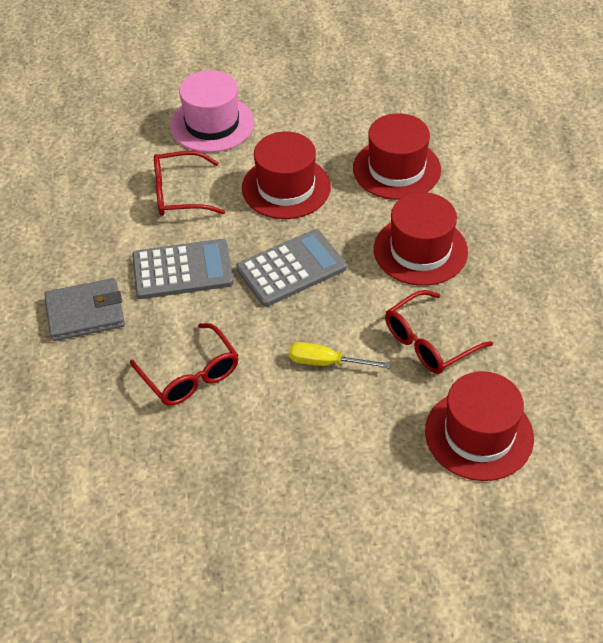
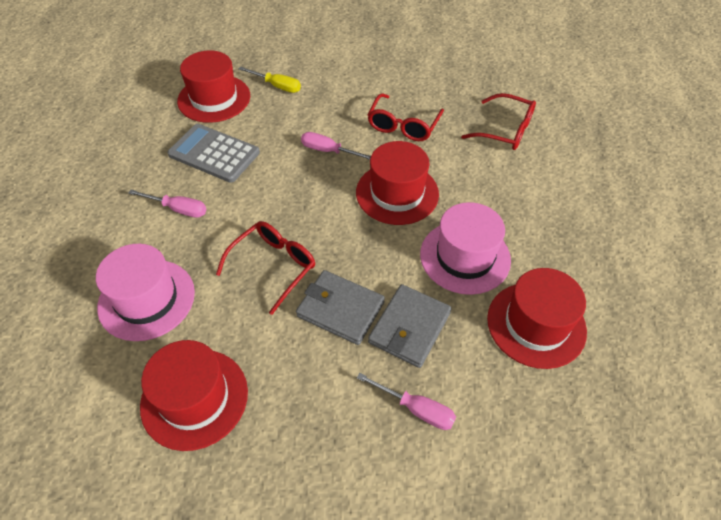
grey calculator: [132,239,234,299] [236,229,347,306] = 2 -> [167,124,260,183] = 1
grey wallet: [44,278,125,341] = 1 -> [296,270,385,345] [368,284,452,368] = 2
pink hat: [170,70,254,152] = 1 -> [96,244,195,341] [420,202,511,295] = 2
pink screwdriver: none = 0 -> [128,190,207,218] [301,132,371,160] [357,373,456,430] = 3

